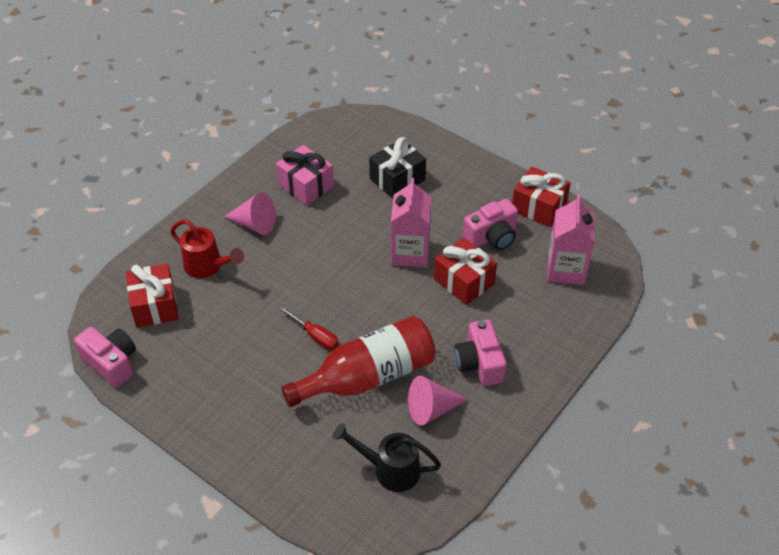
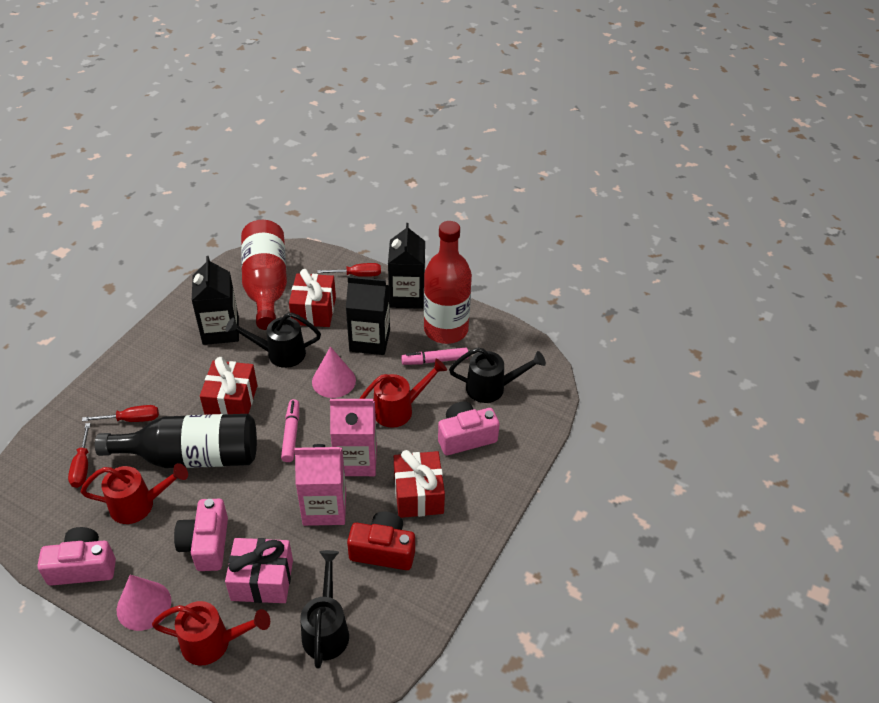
black bottle: none = 0 -> [95,414,257,468] = 1
black carton: none = 0 -> [192,256,239,345] [346,276,390,355] [388,223,425,309] = 3
black gift: [369,137,426,199] = 1 -> none = 0
black watering can: [332,423,441,492] = 1 -> [226,312,321,368] [300,550,349,669] [449,348,546,403] = 3
pink marker: none = 0 -> [281,399,299,462] [401,348,468,365] = 2
red bottle: [281,316,436,407] = 1 -> [241,220,287,330] [424,221,472,344] = 2
red camera: none = 0 -> [347,511,415,570] = 1
red screwdriver: [280,307,339,350] = 1 -> [68,423,91,488] [82,405,159,422] [317,263,381,277] = 3
red watering can: [170,219,244,278] = 1 -> [81,463,188,524] [152,601,270,666] [360,359,447,428] = 3

